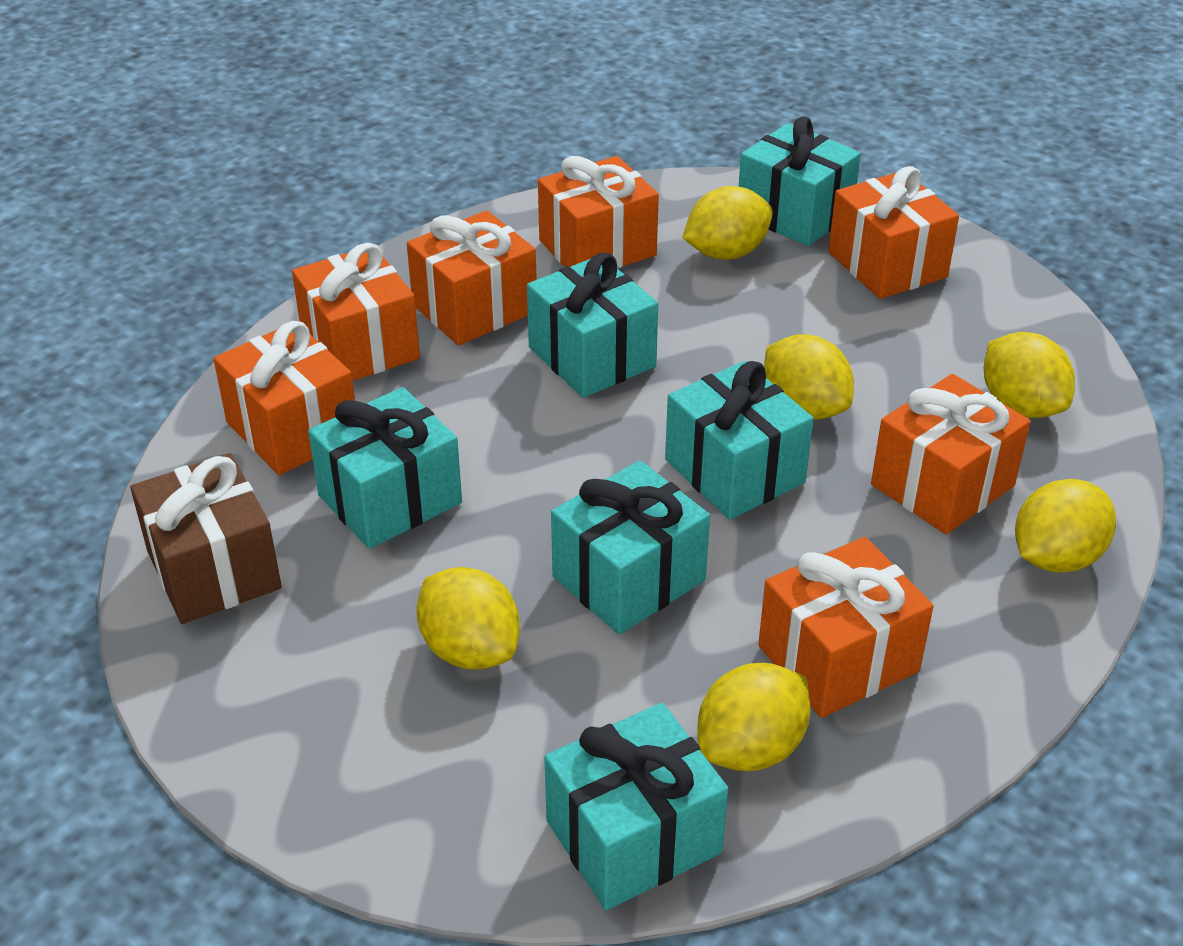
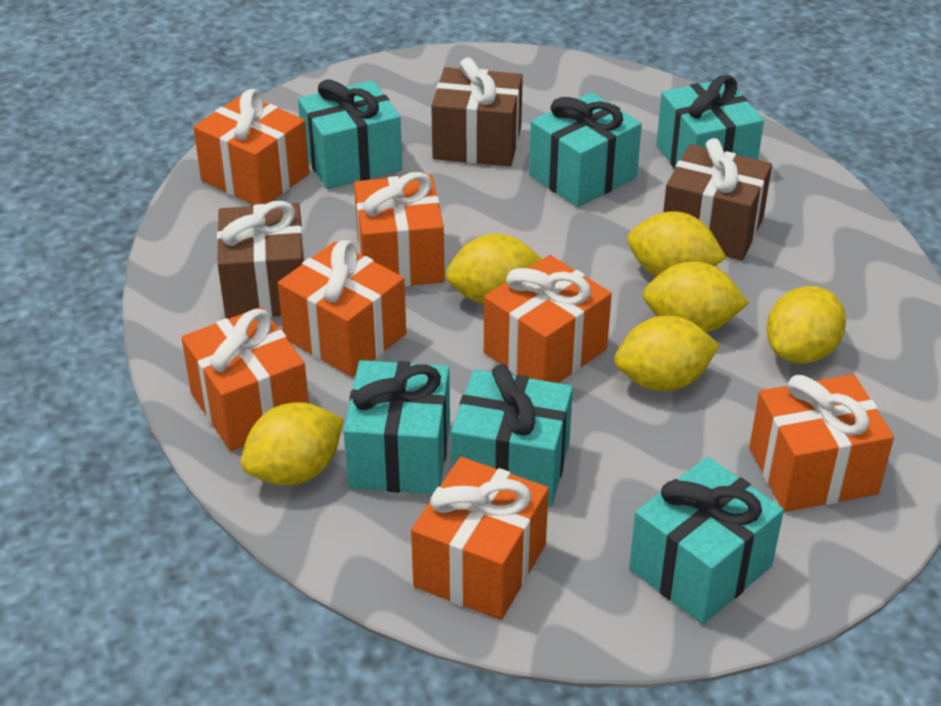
brown gift: [130,453,282,624] = 1 -> [217,201,305,319] [431,58,523,167] [663,138,772,261] = 3

